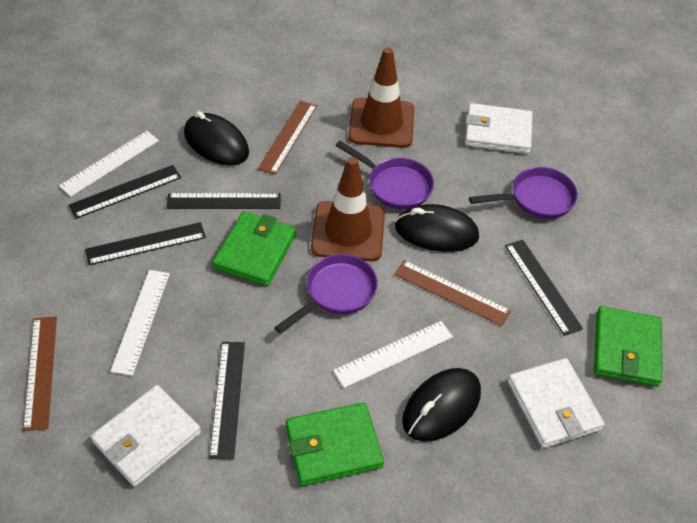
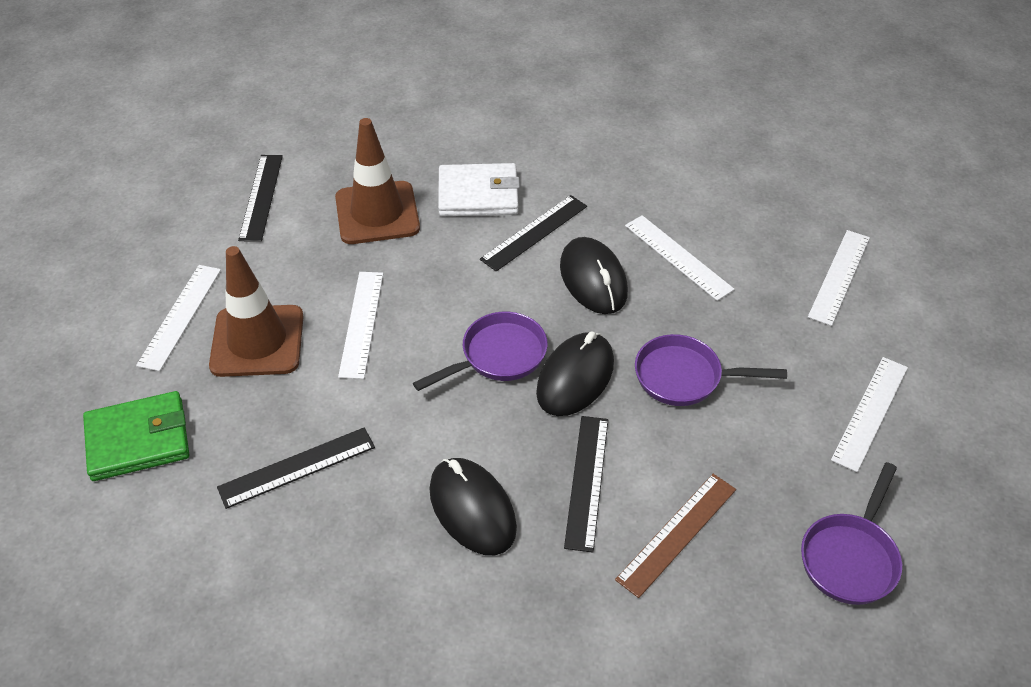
black ruler: [69,165,181,219] [85,222,206,265] [167,193,281,209] [209,342,245,459] [505,240,583,336] = 5 -> [217,427,375,509] [238,155,283,242] [480,195,587,271] [564,416,608,553] = 4
brown ruler: [23,316,57,431] [258,100,317,175] [394,260,511,326] = 3 -> [615,474,736,598] = 1
green wallet: [212,211,296,286] [286,402,384,486] [594,306,662,387] = 3 -> [83,391,189,481] = 1
white ruler: [59,131,159,197] [110,270,170,376] [333,321,453,388] = 3 -> [136,265,221,371] [338,272,383,379] [625,215,735,301] [808,230,870,326] [831,357,908,472] = 5
white wallet: [91,385,201,487] [465,103,533,154] [507,358,604,448] = 3 -> [438,163,520,216] = 1

